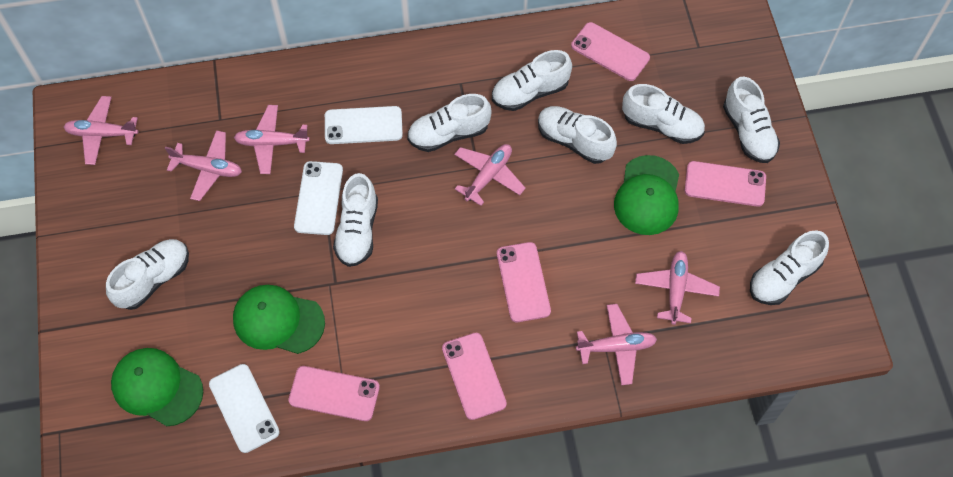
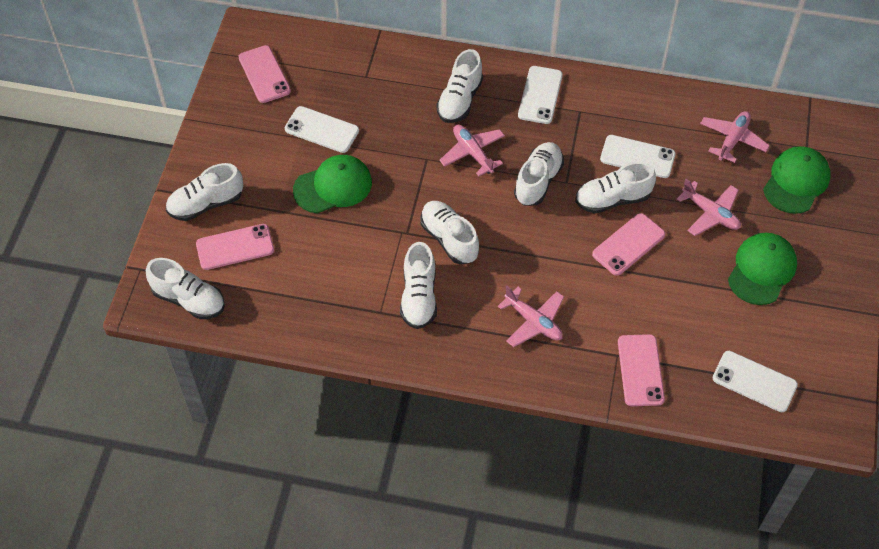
pink phone: [288,366,380,421] [442,333,507,420] [497,242,551,322] [571,22,650,81] [685,161,766,207] = 5 -> [196,224,274,270] [238,45,291,103] [592,213,665,276] [618,334,665,406] = 4
pink plane: [64,96,139,165] [165,130,242,201] [234,105,310,174] [454,144,526,206] [576,304,657,385] [635,251,720,325] = 6 -> [439,125,505,176] [498,286,564,347] [677,179,741,236] [700,111,770,163] = 4
white phone: [209,364,280,453] [294,161,343,235] [325,106,403,144] = 3 -> [284,106,359,153] [518,66,563,124] [600,135,675,178] [713,351,798,412] = 4
white shoe: [106,239,189,310] [333,173,378,267] [407,94,492,152] [492,50,572,111] [538,106,617,164] [622,84,705,144] [723,77,780,163] [750,230,829,305] = 8 -> [146,258,225,319] [166,163,243,221] [400,242,437,329] [420,201,479,264] [436,49,483,123] [514,142,564,206] [575,162,656,214] = 7

